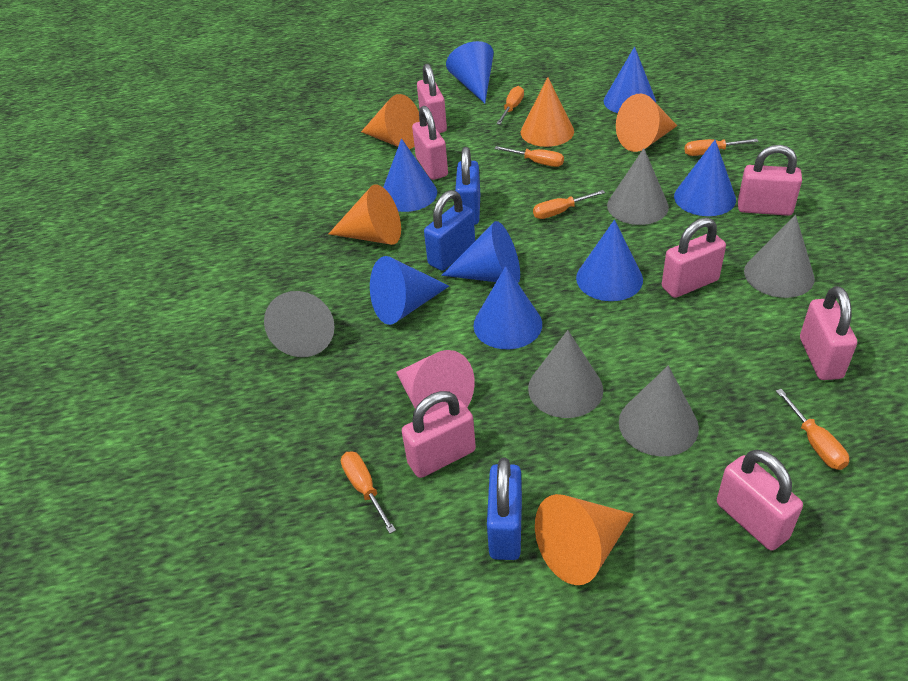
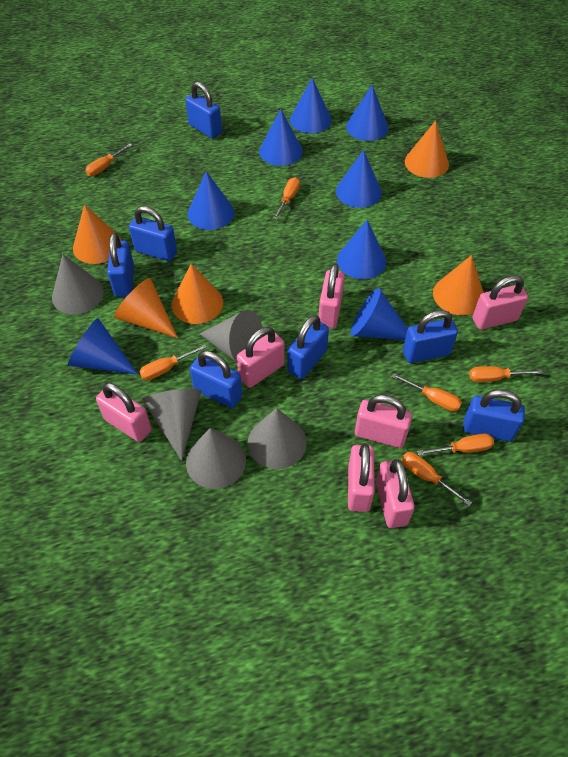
blue padlock: [424,190,475,271] [455,147,480,225] [487,458,522,560] = 3 -> [107,233,134,297] [129,206,177,261] [185,82,222,138] [190,351,242,408] [287,315,329,379] [403,310,458,363] [463,389,525,442] = 7
orange screwdriver: [341,451,396,533] [494,146,564,167] [496,86,524,125] [533,190,605,219] [684,139,758,156] [776,389,849,470] = 6 -> [85,144,132,176] [139,344,207,380] [273,177,300,220] [391,373,462,411] [402,452,472,506] [417,433,494,455] [469,366,543,382] = 7
pink cone: [396,350,474,416] = 1 -> none = 0

